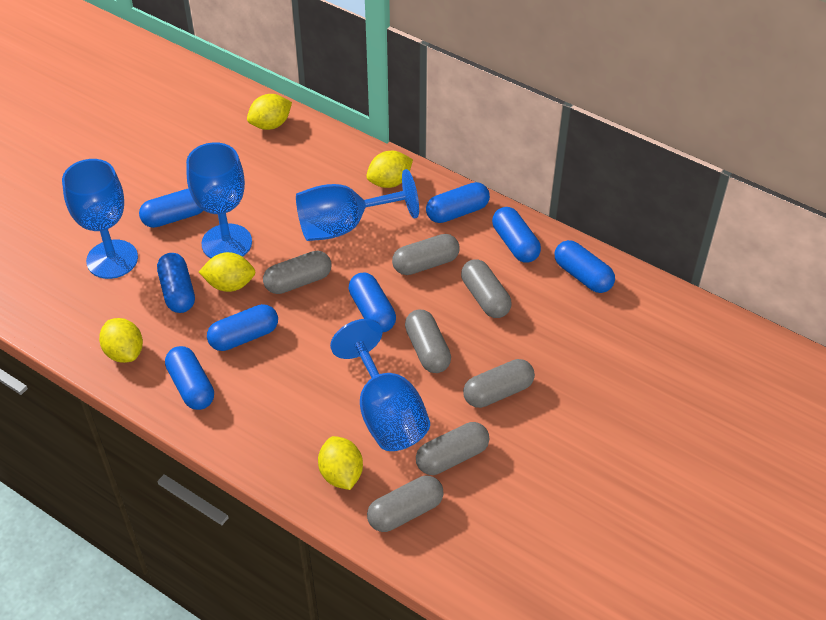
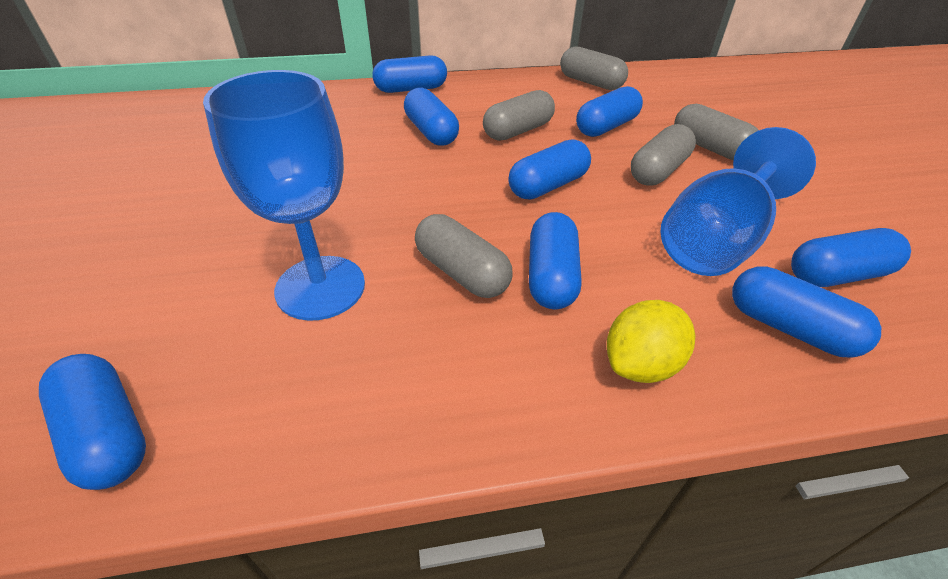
blue goblet: [62,159,138,279] [186,142,252,259] [296,169,419,241] [330,319,430,451] = 4 -> [203,70,365,321] [660,127,816,276] = 2
grey capsule: [263,251,332,294] [367,476,444,532] [392,234,460,275] [405,309,451,373] [416,422,489,475] [461,259,512,318] [463,359,535,408] = 7 -> [415,214,513,298] [483,90,555,141] [560,46,628,90] [631,124,696,186] [674,104,758,160] = 5
yellow lemon: [99,318,143,363] [199,252,256,292] [247,94,292,130] [318,436,363,490] [366,151,413,188] = 5 -> [607,300,696,383] = 1

